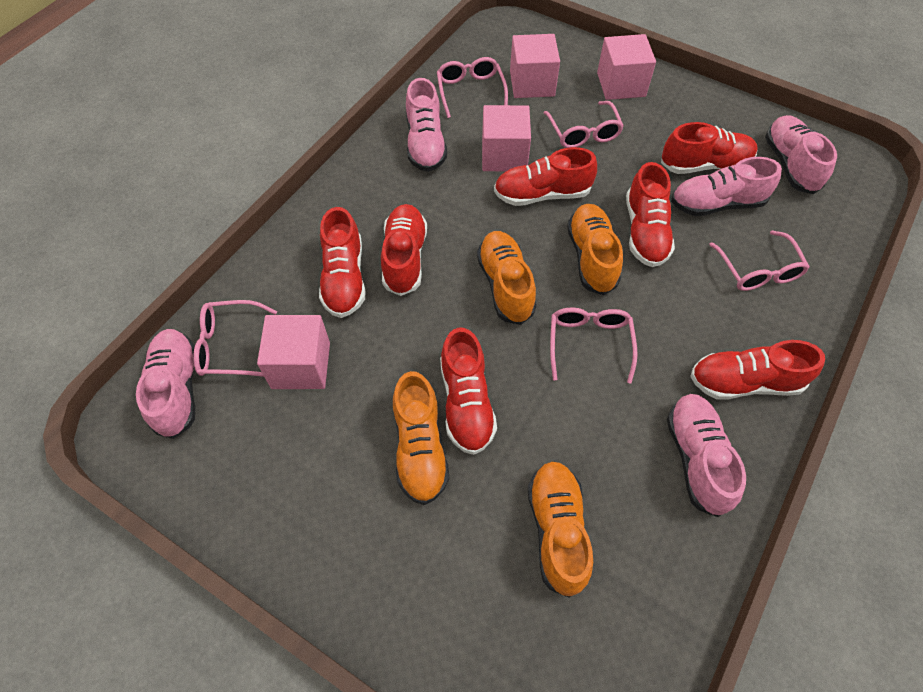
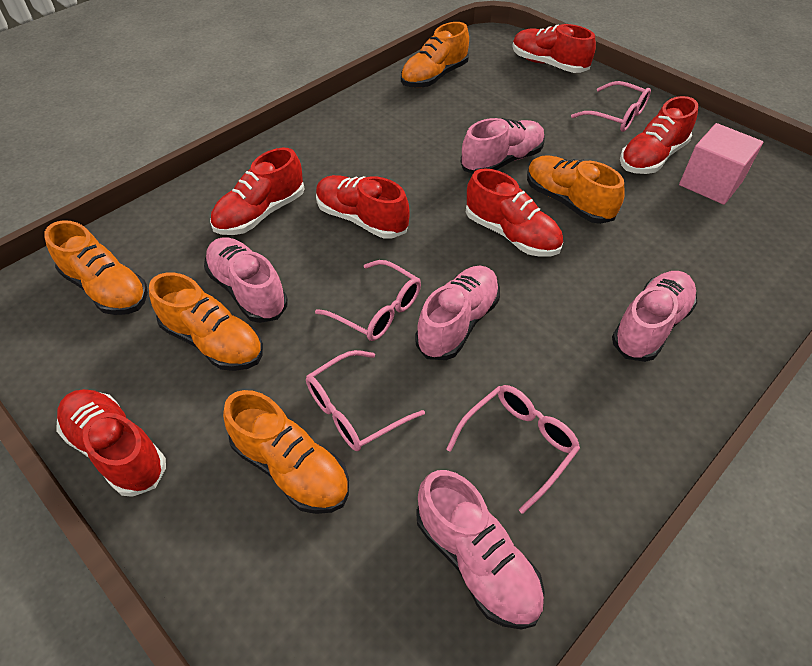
orange shoe: [393,371,449,505] [477,231,536,325] [528,461,593,598] [567,204,623,295] = 4 -> [44,220,148,315] [149,272,263,371] [223,390,349,514] [401,22,469,88] [527,156,625,224] = 5
pink cube: [257,315,330,389] [482,105,531,171] [510,34,560,98] [597,34,656,100] = 4 -> [679,123,763,205] = 1
pink glasses: [193,300,277,377] [437,57,508,118] [544,101,624,148] [550,308,638,384] [709,230,810,291] = 5 -> [306,350,425,451] [315,260,421,341] [446,385,580,514] [571,81,651,132] = 4
red shoe: [319,207,365,318] [381,204,427,296] [440,327,497,455] [494,147,597,206] [626,162,675,267] [661,122,758,174] [690,340,825,400] = 7 -> [56,389,166,497] [210,148,304,235] [316,175,410,239] [466,168,563,257] [512,24,596,73] [620,96,698,174] = 6

